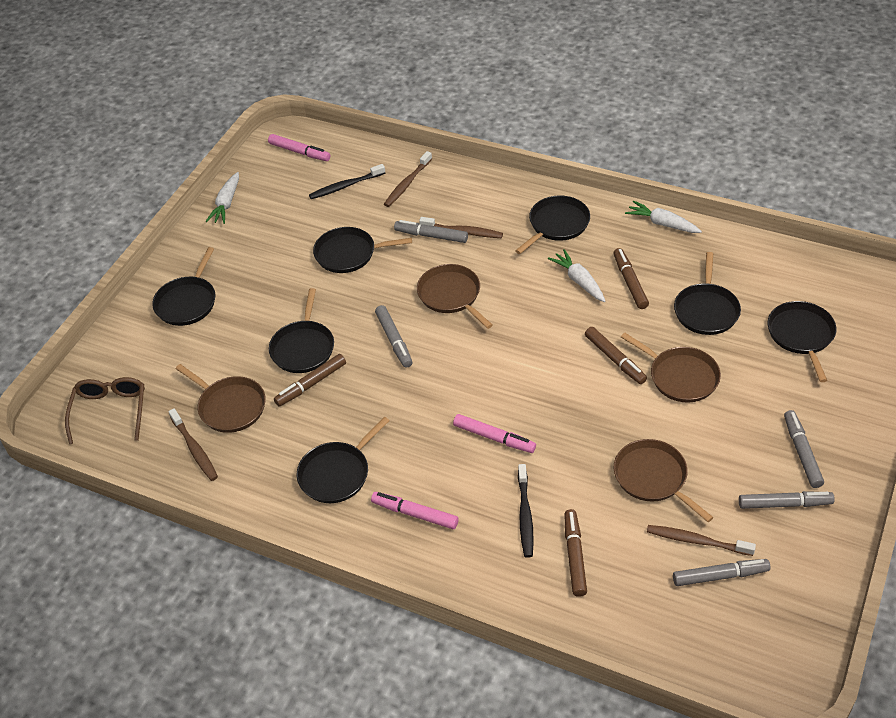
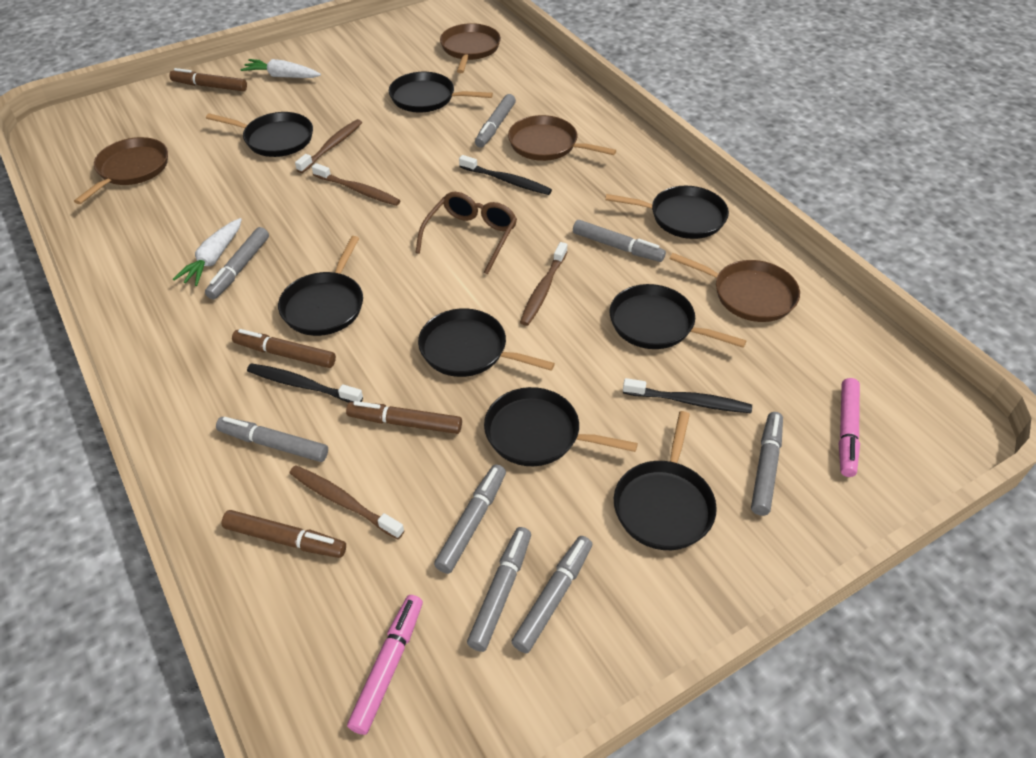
black pan: [152,247,215,326] [269,288,334,373] [297,417,390,503] [313,227,412,273] [515,196,590,254] [674,252,741,335] [768,301,836,382] = 7 -> [206,112,313,157] [278,236,363,336] [389,72,493,113] [418,308,555,377] [484,387,638,466] [605,186,729,239] [610,284,746,349] [614,411,717,550] = 8
black toothbrush: [309,164,385,199] [518,464,534,558] = 2 -> [247,363,363,403] [459,155,552,195] [623,378,752,413] = 3
grey marker: [375,305,412,368] [394,220,468,243] [673,559,770,586] [739,491,835,509] [784,410,824,488] = 5 -> [205,227,269,299] [216,417,328,462] [434,464,506,574] [467,527,531,652] [475,94,516,148] [512,536,592,653] [573,220,666,262] [751,412,783,516] = 8
pink marker: [268,134,331,161] [371,492,459,529] [453,414,536,453] = 3 -> [347,595,423,735] [839,378,860,477] = 2
white carrot: [205,172,239,224] [548,249,605,302] [625,201,702,233] = 3 -> [173,218,242,286] [240,59,321,78] = 2

